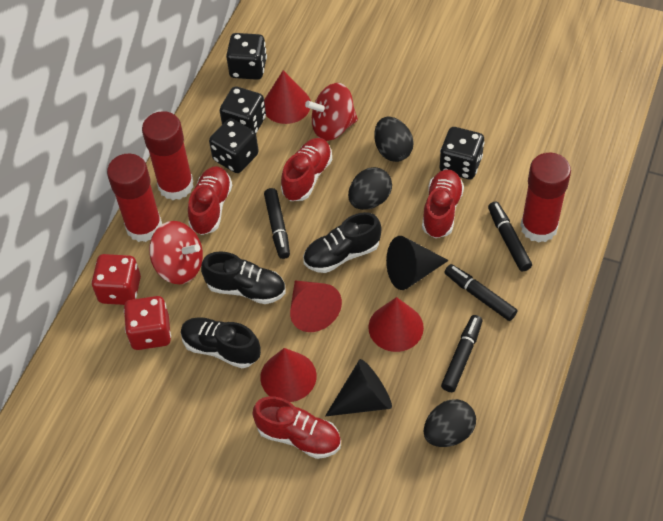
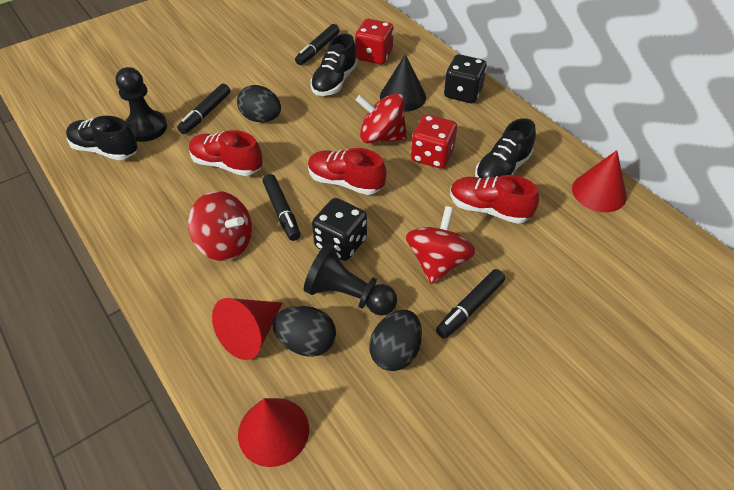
black cone: [325,359,392,417] [386,236,449,290] = 2 -> [380,54,426,112] = 1
black dice: [209,119,259,173] [220,87,266,133] [226,33,267,80] [440,127,484,179] = 4 -> [312,198,367,261] [444,54,487,103] = 2
black pawn: none = 0 -> [116,67,167,142] [304,244,397,316] = 2
red cone: [260,348,317,402] [264,70,311,124] [290,280,342,332] [368,297,424,352] = 4 -> [212,298,283,360] [238,398,309,467] [572,150,627,212] = 3
red glue stick: [107,154,162,242] [142,111,194,200] [520,153,571,243] = 3 -> none = 0
red shoe: [188,166,232,235] [252,396,341,459] [281,138,332,201] [422,169,464,238] = 4 -> [189,130,263,176] [308,148,387,195] [450,175,539,224] = 3
red spinning top: [149,221,203,284] [305,83,358,141] = 2 -> [188,191,252,261] [356,93,407,143] [406,206,476,284] = 3

